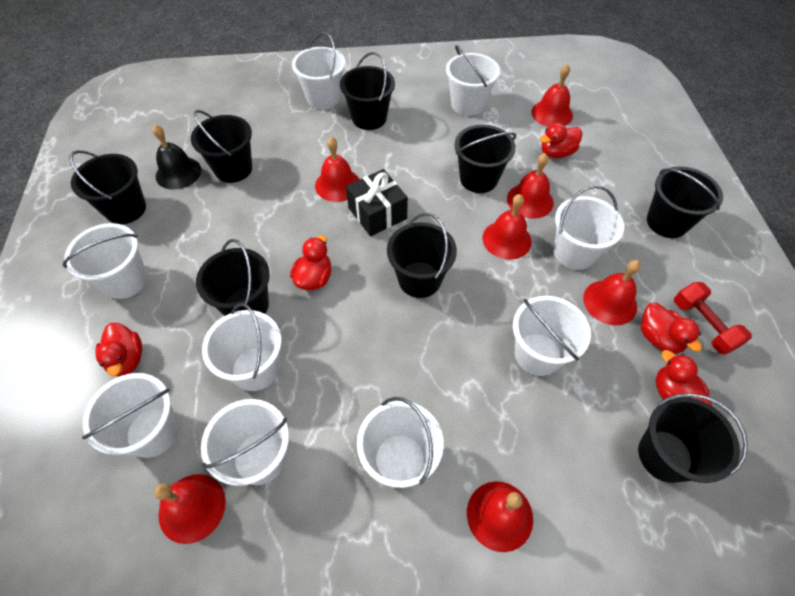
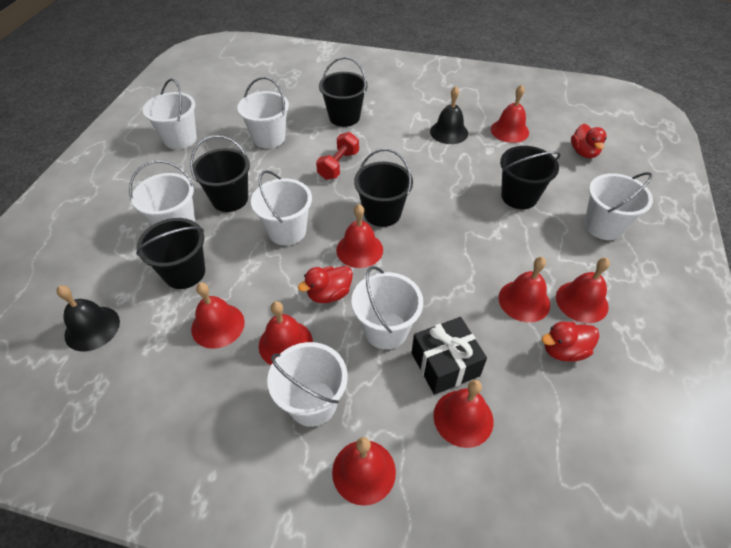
black bell: [153,125,201,190] = 1 -> [56,285,120,351] [430,86,468,144] = 2
black bucket: [69,150,146,224] [191,110,252,183] [196,239,270,316] [340,52,395,130] [387,213,457,298] [455,125,516,193] [638,393,748,483] [647,167,723,238] = 8 -> [136,218,205,289] [190,135,250,212] [319,57,368,127] [354,149,413,227] [500,146,561,209] = 5
red bell: [154,474,226,544] [315,137,360,202] [467,481,533,552] [482,194,532,260] [507,153,554,219] [531,64,573,127] [583,260,641,325] = 7 -> [191,282,245,349] [259,301,313,365] [332,437,396,506] [336,204,383,268] [433,380,494,448] [491,85,529,143] [499,257,550,322] [556,258,610,323] = 8
red duck: [95,323,142,377] [290,235,331,290] [540,123,582,158] [641,303,702,354] [656,350,712,406] = 5 -> [298,266,353,303] [542,321,600,362] [571,124,607,158] = 3
white bucket: [63,223,147,299] [82,373,179,458] [201,399,289,486] [202,303,282,391] [292,32,346,109] [357,397,444,488] [446,45,500,116] [513,296,591,376] [554,185,624,270] = 9 -> [129,160,195,225] [143,79,197,149] [237,77,289,149] [251,170,312,245] [267,342,348,427] [351,266,423,349] [584,172,653,240] = 7

